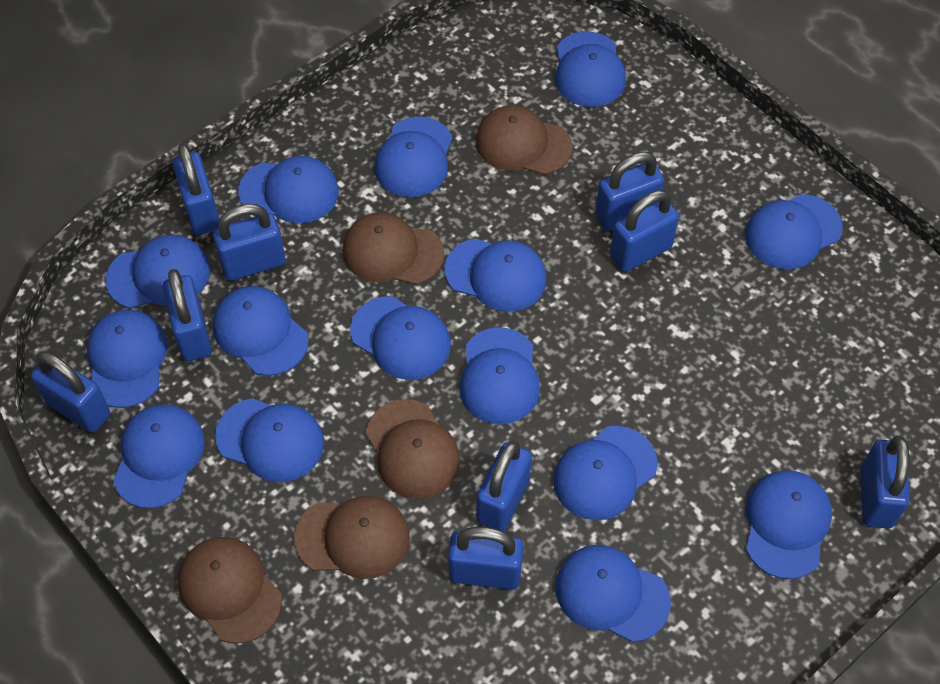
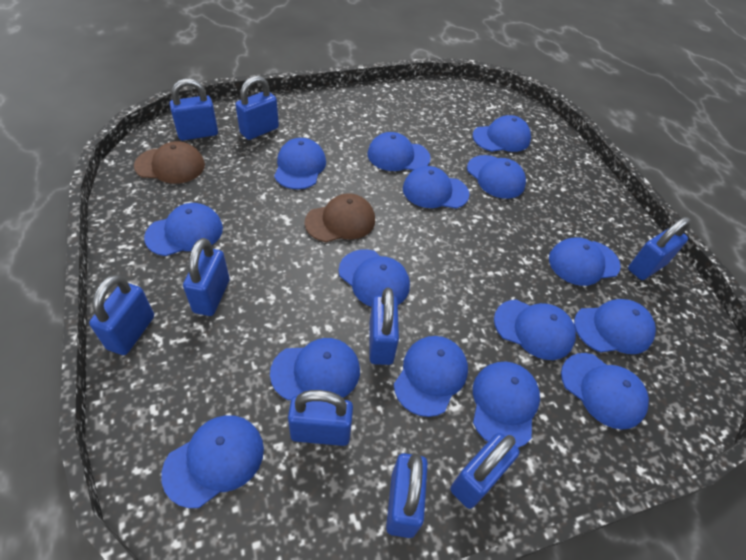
brown cap: [178,537,282,644] [294,496,410,579] [342,212,444,285] [366,399,460,499] [475,105,573,175] = 5 -> [134,141,205,184] [305,193,375,242] = 2

